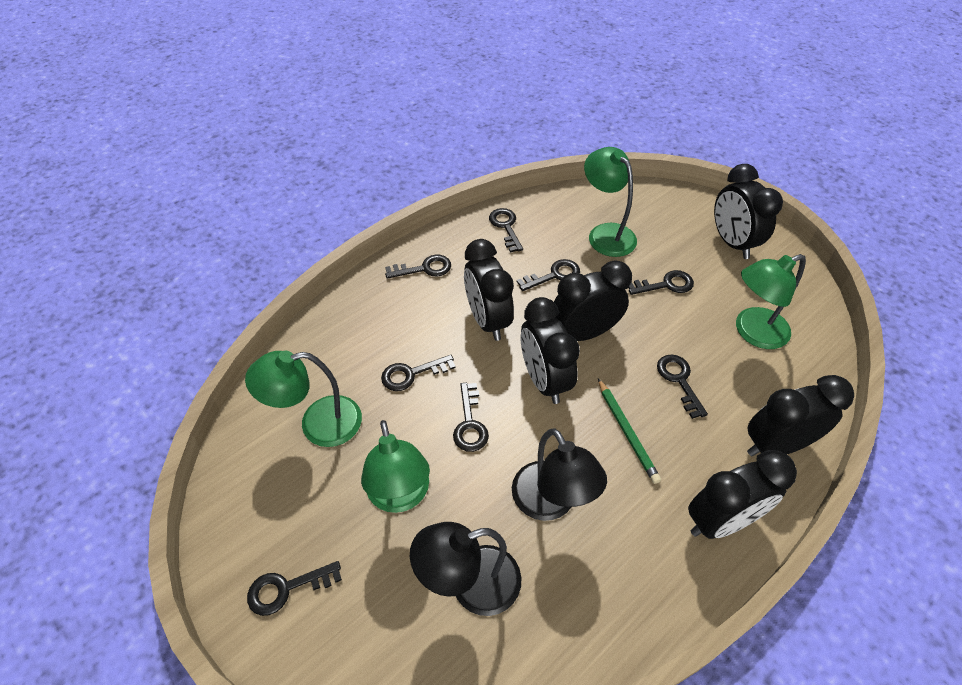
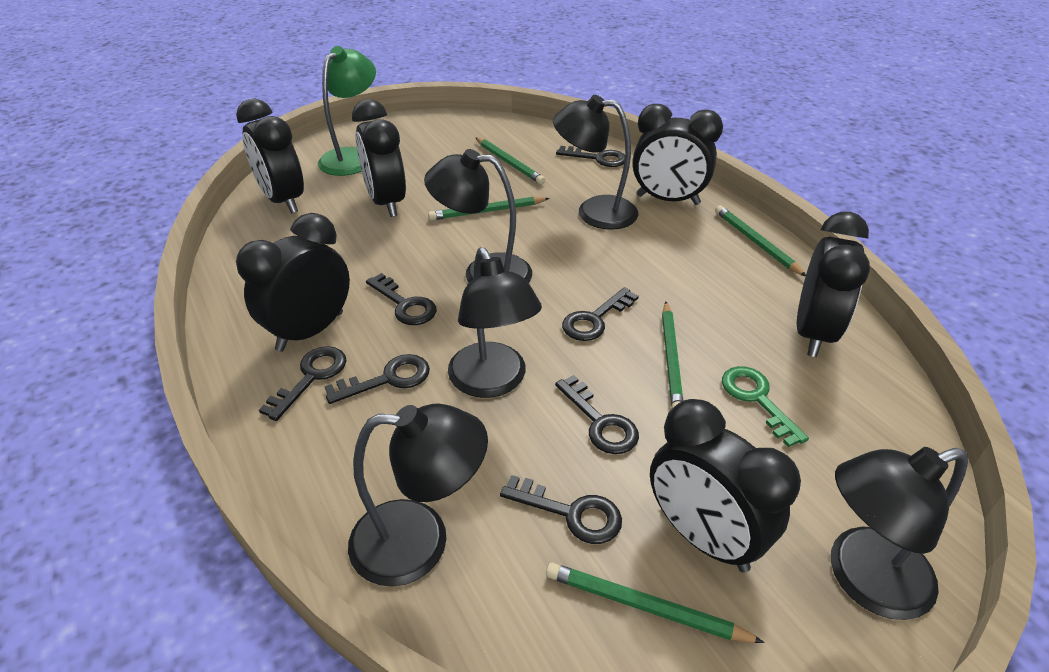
black key: [247,561,342,616] [381,355,456,391] [385,254,451,279] [453,383,489,452] [489,208,523,253] [517,259,580,291] [628,270,694,295] [657,354,708,419] = 8 -> [259,346,347,421] [324,354,430,404] [366,273,437,325] [500,475,622,544] [555,375,639,454] [556,146,625,167] [562,287,639,341] = 7
black lamp: [410,522,521,616] [512,428,607,521] = 2 -> [348,403,488,587] [424,149,532,283] [448,247,542,398] [553,95,638,230] [831,447,968,620] = 5
green key: none = 0 -> [722,366,809,447] = 1
green lamp: [245,351,362,447] [361,420,430,513] [584,147,637,257] [736,254,806,349] = 4 -> [318,46,376,176] = 1
green pencil: [598,379,661,484] = 1 -> [428,196,550,221] [475,137,545,184] [546,563,765,643] [662,302,683,408] [715,205,806,277] = 5

